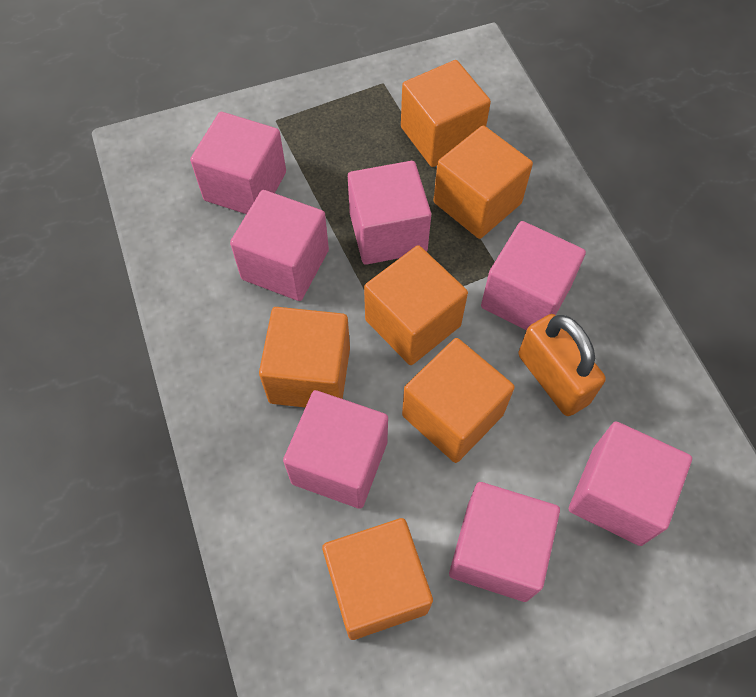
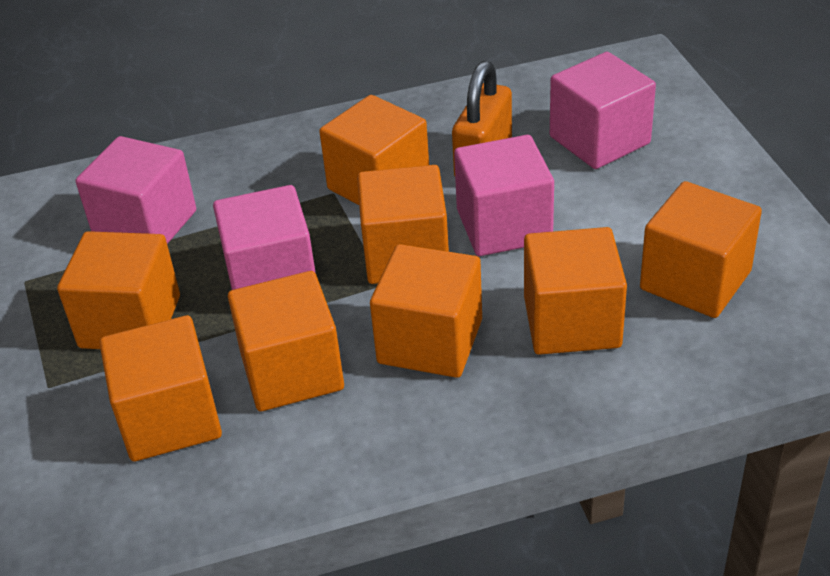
orange cube: [259,307,350,407] [322,518,433,640] [364,245,468,365] [401,60,491,167] [402,338,515,463] [433,125,533,239] = 6 -> [57,231,180,349] [99,315,222,462] [228,271,344,411] [319,95,429,205] [357,165,449,284] [370,244,482,378] [524,227,627,355] [640,181,762,318] = 8
pink cube: [190,112,286,214] [230,190,329,301] [283,390,388,509] [348,161,431,265] [449,482,560,602] [481,221,586,330] [569,421,692,546] = 7 -> [76,136,196,244] [213,185,316,290] [454,135,554,256] [550,52,656,169] = 4

